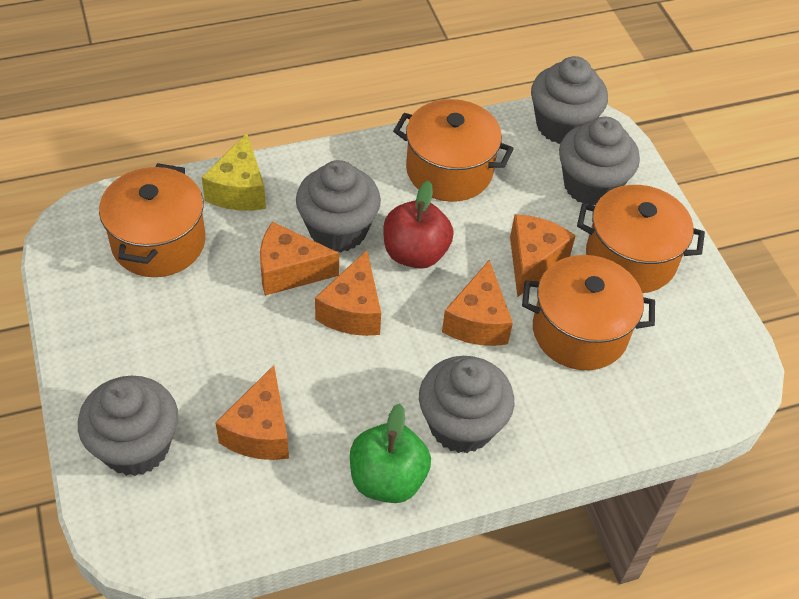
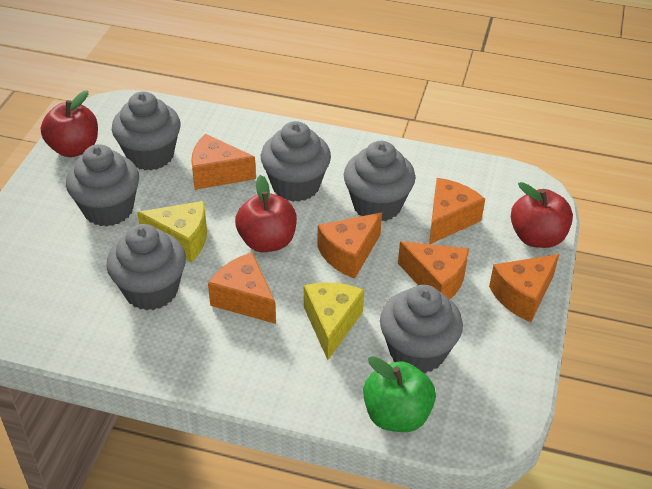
grey cupcake: [78,376,178,476] [296,160,381,252] [419,356,514,453] [531,56,608,144] [559,117,640,205] = 5 -> [66,144,139,227] [106,224,186,311] [112,92,180,170] [261,121,331,202] [344,141,415,221] [380,285,463,373] = 6
orange cheese: [215,365,289,460] [260,222,339,296] [315,250,381,336] [442,260,513,346] [510,215,576,297] = 5 -> [191,134,256,190] [208,252,276,324] [317,213,382,279] [398,241,469,299] [429,178,485,244] [489,254,559,322] = 6
orange pot: [99,163,205,277] [393,99,514,202] [522,255,655,370] [577,185,705,293] = 4 -> none = 0
red apple: [383,181,454,269] = 1 -> [41,90,98,157] [235,175,297,252] [511,182,573,248] = 3
yellow cheese: [202,133,266,211] = 1 -> [137,201,207,263] [304,282,364,360] = 2

